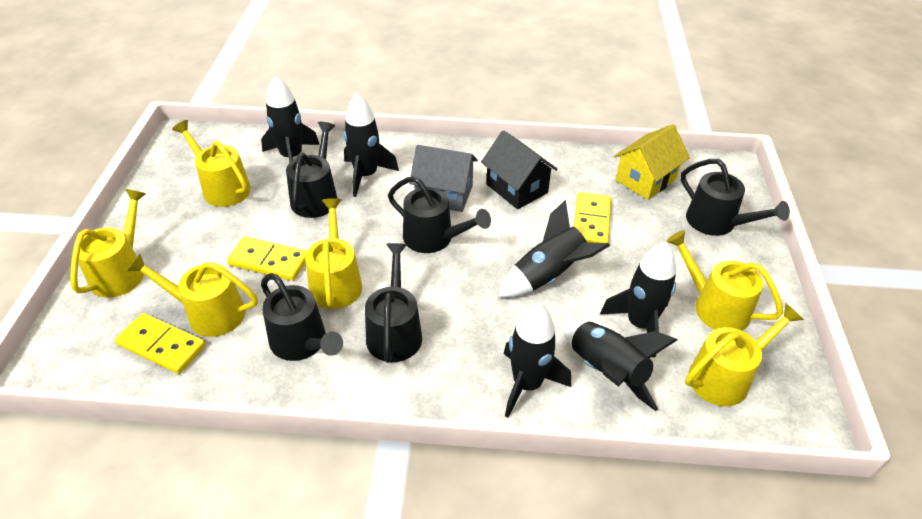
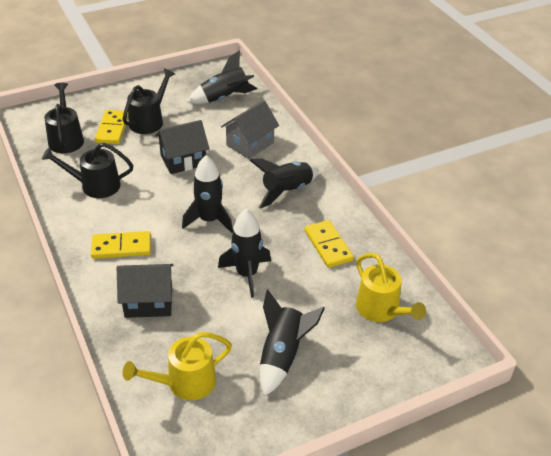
black house: [481,130,558,209] = 1 -> [117,264,174,318] [155,120,209,174] = 2
black rocket: [261,76,320,163] [344,94,399,197] [498,200,610,297] [504,303,571,418] [562,320,677,411] [600,242,676,357] = 6 -> [182,155,233,233] [187,50,257,104] [218,209,271,298] [249,158,319,209] [260,290,325,397] = 5
black watering can: [261,273,343,361] [286,122,338,218] [365,243,422,363] [388,176,491,253] [681,159,790,236] = 5 -> [42,143,133,198] [44,83,84,153] [123,68,175,134] = 3
yellow house: [614,124,690,200] = 1 -> none = 0
yellow watering can: [70,189,146,298] [127,254,258,337] [172,120,251,207] [305,198,362,309] [666,230,783,331] [685,304,804,406] = 6 -> [123,332,232,400] [356,253,426,322] = 2

